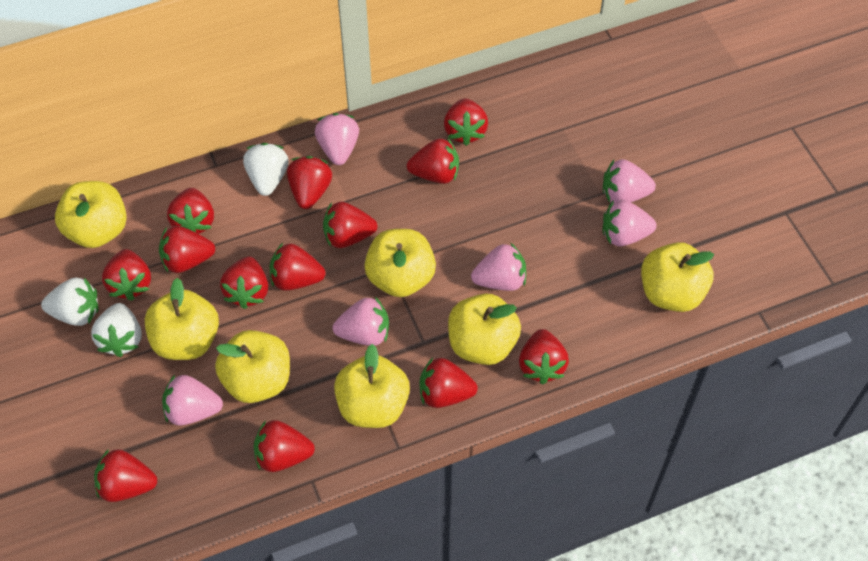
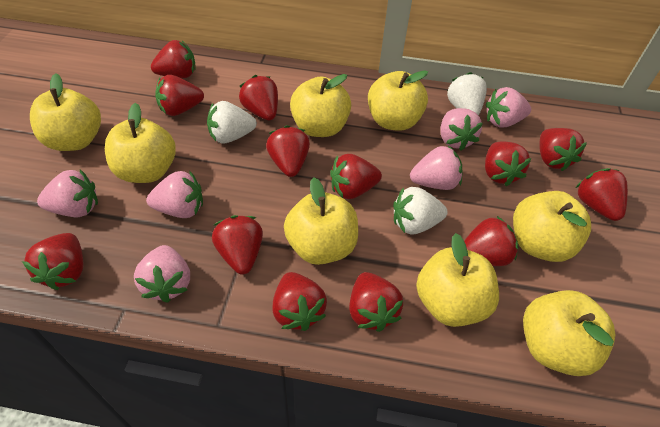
yellow apple: [55,181,127,248] [145,278,219,360] [215,330,290,403] [334,344,410,428] [364,229,436,297] [448,293,521,365] [641,242,714,312] = 7 -> [30,74,101,151] [105,103,176,183] [284,177,358,265] [290,74,351,137] [368,70,428,131] [416,233,499,327] [513,191,591,262] [523,290,615,376] = 8

